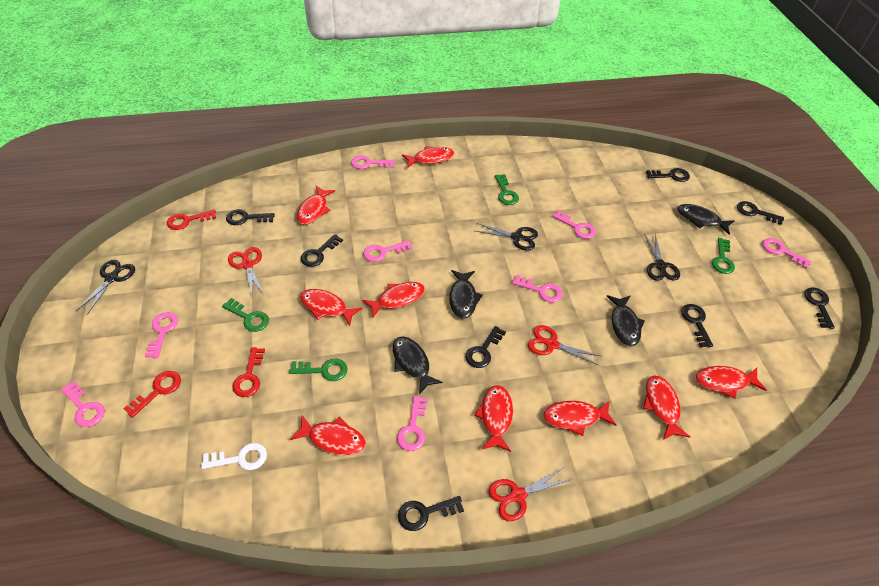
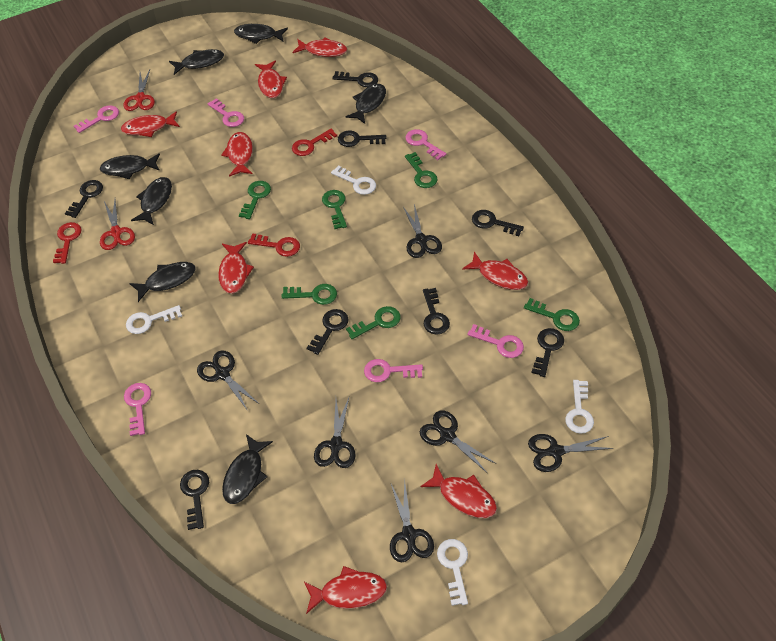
black fish: [392,336,443,394] [449,270,483,319] [607,295,645,346] [677,204,735,235] = 4 -> [100,153,160,179] [129,262,196,302] [131,177,172,225] [169,49,224,75] [222,434,273,504] [234,24,288,44] [345,84,386,124] = 7
black scissors: [76,260,135,314] [475,223,538,251] [644,234,680,281] = 3 -> [197,350,259,411] [314,398,356,468] [390,481,434,562] [403,204,442,258] [420,411,496,473] [528,434,613,472] = 6
green key: [222,298,269,332] [289,359,348,381] [495,174,519,205] [712,238,735,274] = 4 -> [239,181,271,219] [282,284,337,305] [322,190,347,229] [346,306,401,339] [405,152,438,188] [524,298,580,331] = 6
pink key: [61,381,105,427] [145,312,178,358] [351,156,395,169] [363,240,412,262] [397,396,427,451] [512,275,563,302] [552,210,596,239] [762,238,811,268] = 8 -> [74,105,119,133] [124,383,151,436] [207,98,244,127] [364,359,423,382] [405,129,446,160] [467,324,524,358] = 6
red fish: [290,415,366,455] [297,186,335,225] [300,289,363,326] [362,282,425,318] [402,146,454,168] [474,385,513,452] [543,401,617,436] [643,375,690,440] [695,366,766,399] = 9 -> [121,111,180,137] [218,242,254,294] [221,132,253,177] [255,61,287,98] [293,37,347,57] [304,566,387,614] [420,464,497,518] [462,251,528,290] = 8
red scissors: [228,247,264,295] [489,467,572,521] [528,325,601,365] = 3 -> [100,200,135,250] [123,70,155,111] = 2
white key: [201,443,267,470] = 1 -> [126,305,182,334] [331,165,376,195] [437,539,468,606] [565,380,594,434] = 4

